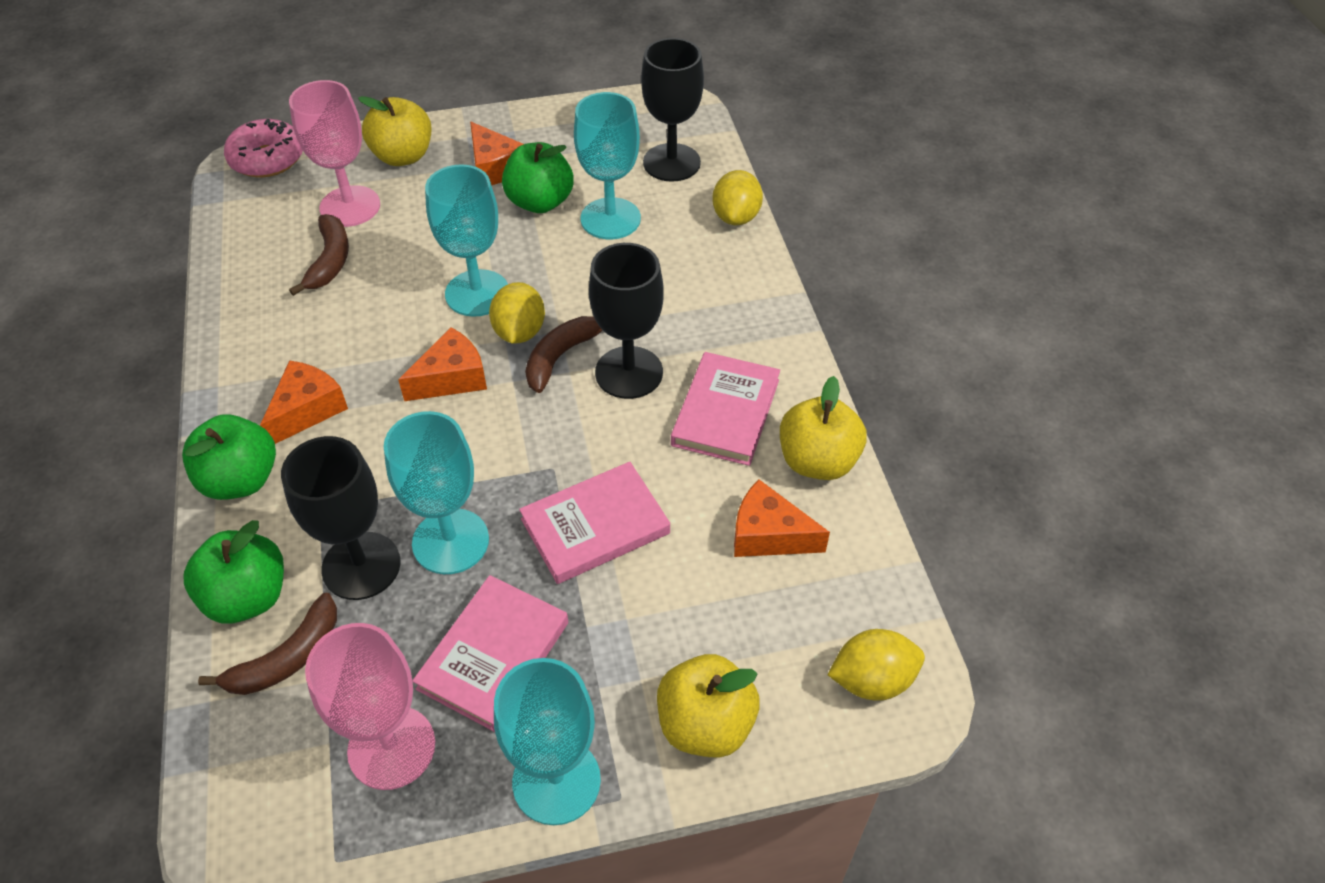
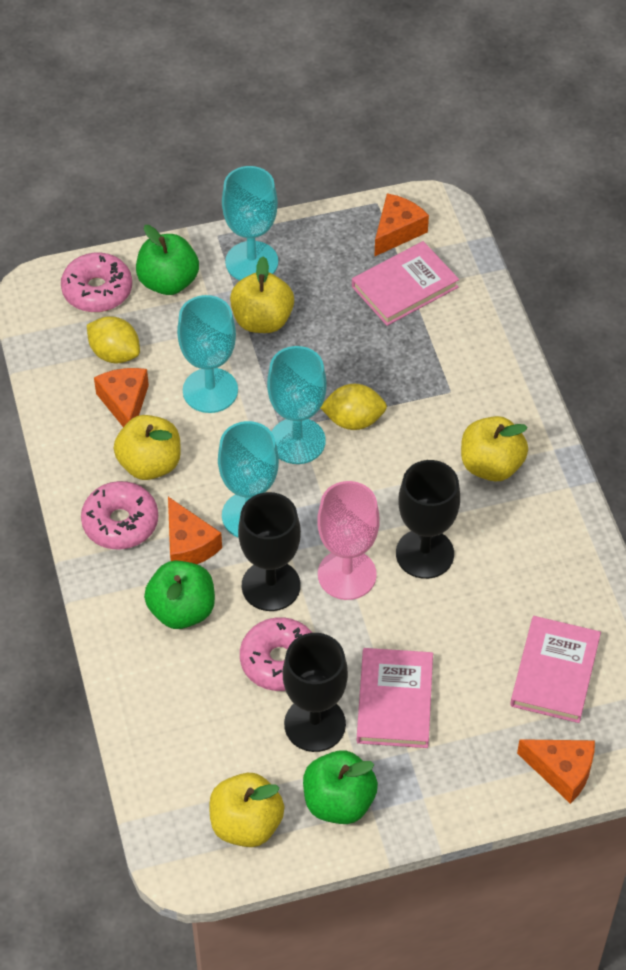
brown banana: [198,592,337,695] [289,214,349,296] [525,316,603,393] = 3 -> none = 0
pink donut: [224,119,303,177] = 1 -> [61,253,132,312] [81,481,158,550] [240,617,312,691] = 3
pink goblet: [289,80,380,227] [305,623,435,790] = 2 -> [317,481,380,600] = 1
yellow apple: [358,96,431,166] [657,654,760,758] [780,376,867,480] = 3 -> [113,415,181,480] [209,773,284,847] [230,256,294,333] [461,416,528,481] = 4
yellow lemon: [489,282,545,344] [712,170,763,225] [827,629,925,701] = 3 -> [87,316,140,363] [321,384,387,430] = 2

